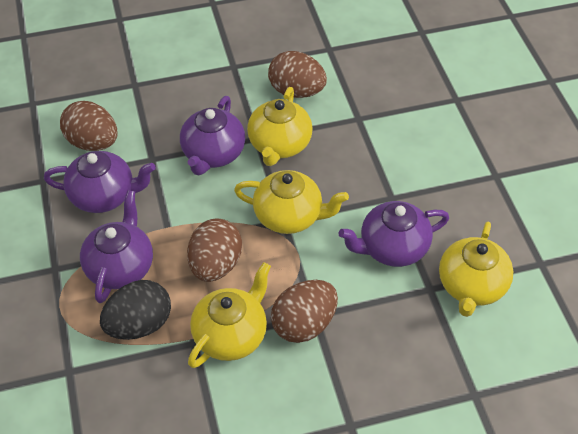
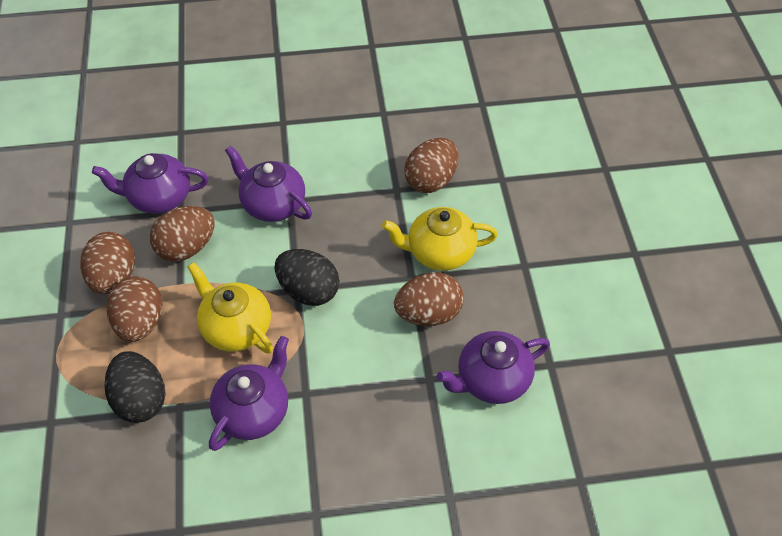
black egg: [100,280,171,340] = 1 -> [104,351,166,423] [275,249,339,306] = 2
brown egg: [60,101,118,151] [187,219,242,282] [268,51,327,98] [271,280,338,343] = 4 -> [80,232,135,294] [107,276,163,342] [150,206,215,262] [394,272,464,326] [404,138,459,193] = 5
yellow teapot: [188,262,271,368] [234,170,349,234] [247,87,313,166] [439,222,513,317] = 4 -> [188,262,273,354] [382,207,498,271] = 2

